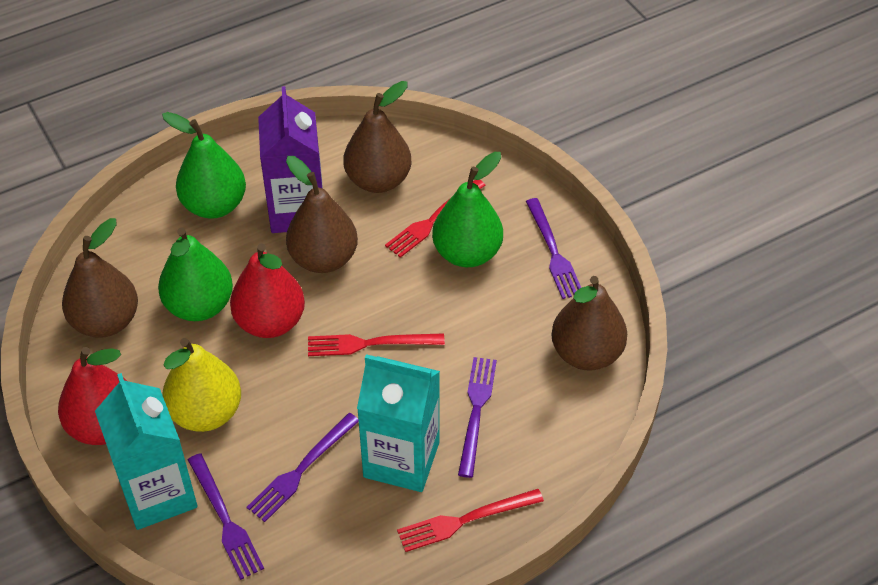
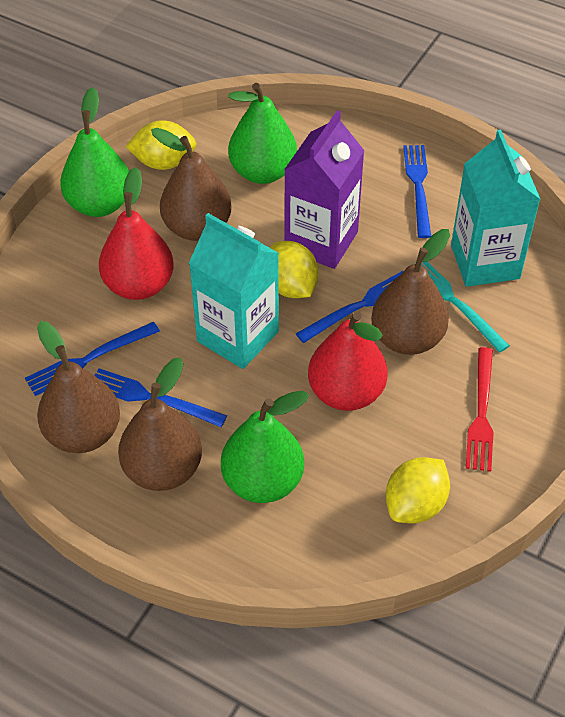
blue fork: none = 0 -> [25,322,160,396] [94,368,227,427] [296,271,403,343] [403,145,431,238] = 4
purple fork: [188,453,264,580] [247,413,359,522] [458,357,497,478] [526,198,581,299] = 4 -> none = 0
red fork: [308,333,445,356] [385,180,486,258] [397,489,544,552] = 3 -> [466,347,494,472] = 1
turquoise fork: none = 0 -> [412,262,510,353] = 1
yellow lemon: none = 0 -> [126,120,197,170] [270,241,319,298] [386,457,450,523] = 3
yellow pear: [162,338,241,432] = 1 -> none = 0

